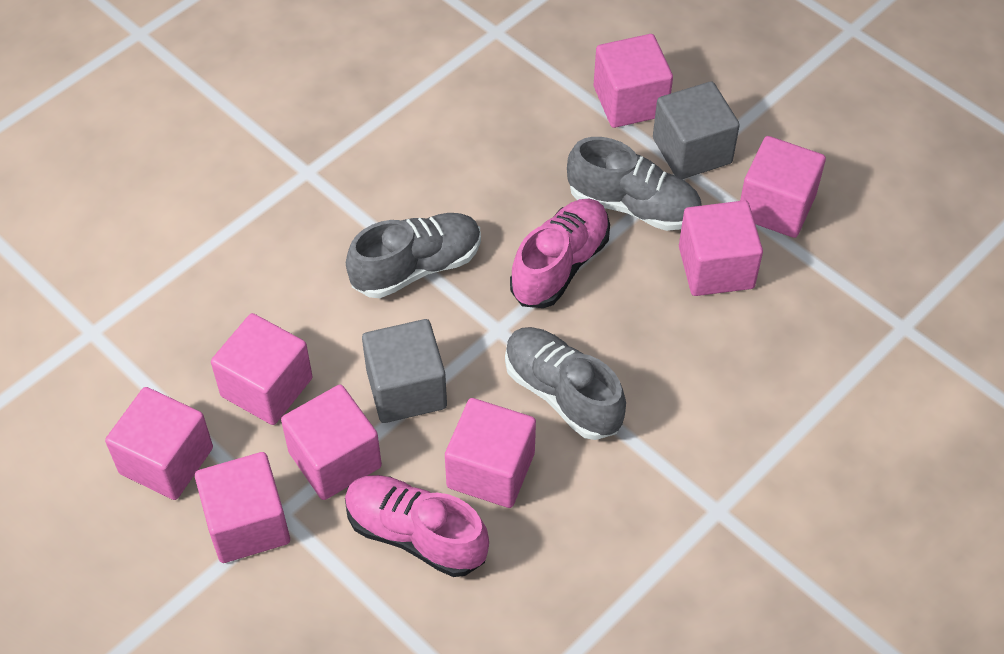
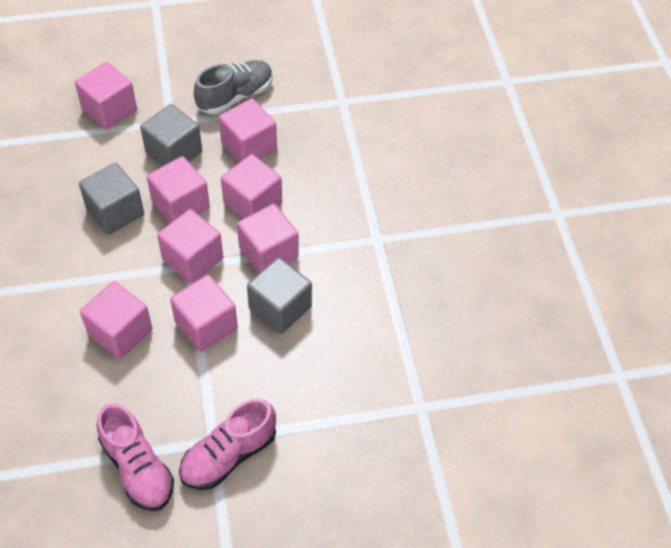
grey cube: [362,319,447,423] [653,81,740,179] = 2 -> [79,163,144,235] [140,104,202,166] [247,257,312,334] = 3
grey shoe: [346,213,481,298] [505,327,626,440] [567,137,702,231] = 3 -> [194,60,273,114] = 1

